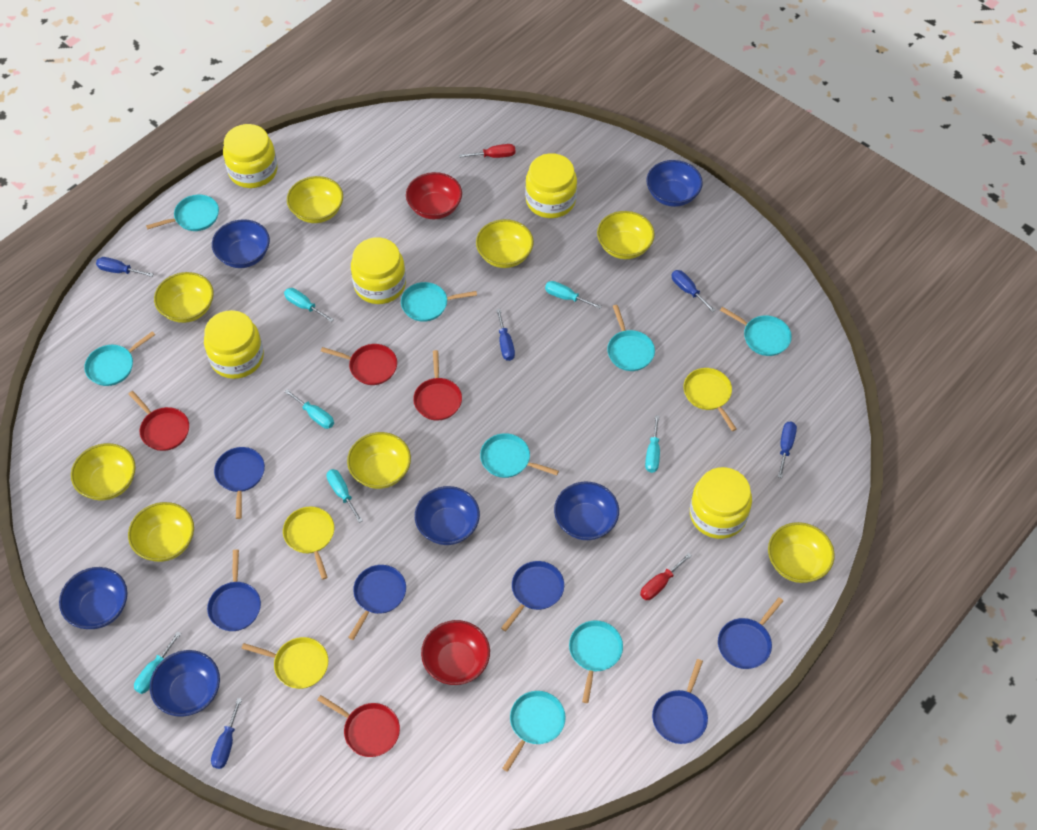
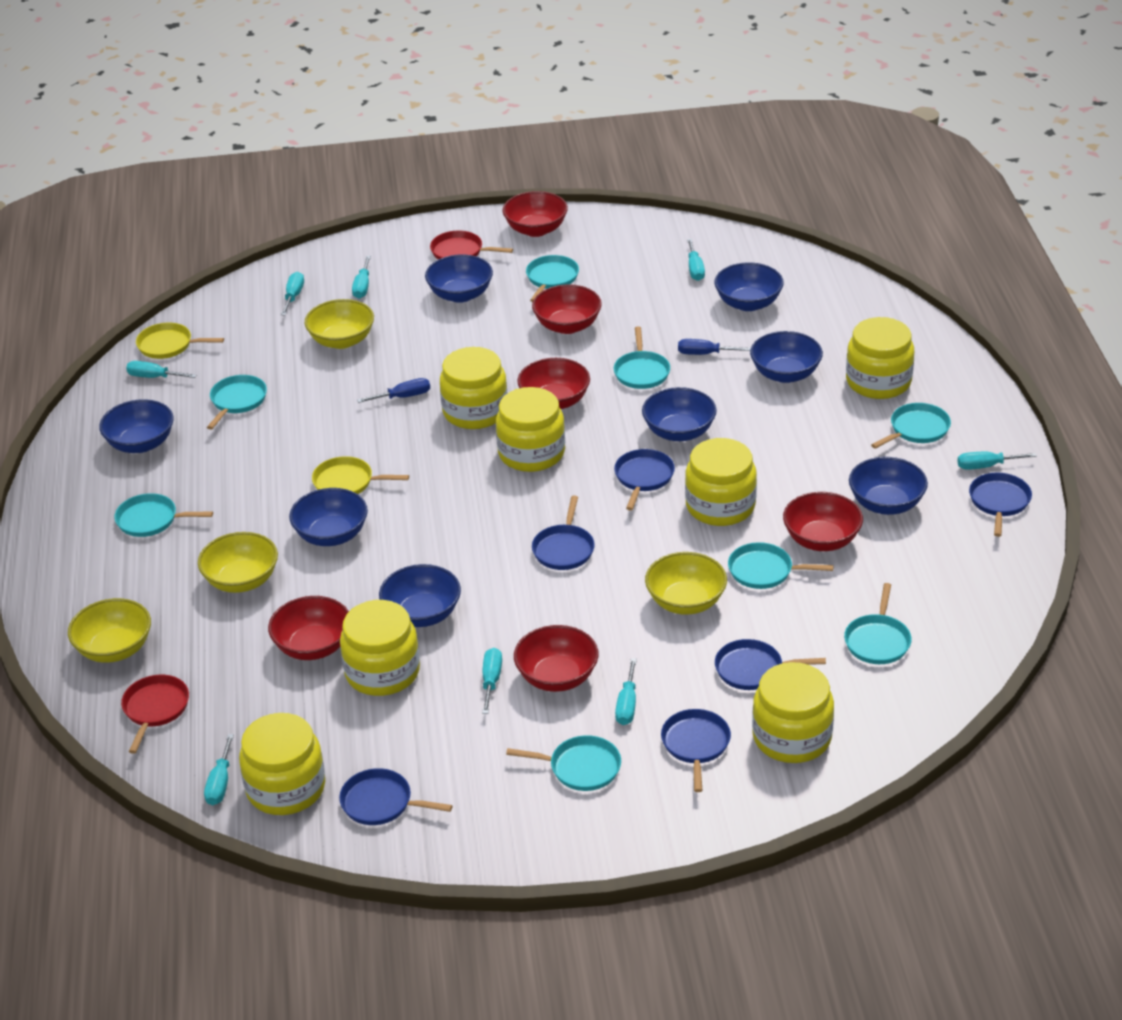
blue bowl: [59,567,127,629] [150,650,220,716] [212,219,270,268] [415,486,480,545] [554,481,619,540] [646,160,703,207] = 6 -> [99,399,174,453] [289,488,368,546] [379,564,461,627] [425,255,493,303] [642,387,717,441] [714,262,784,311] [750,331,823,383] [849,457,928,515] = 8
blue screwdriver: [96,257,153,277] [211,698,242,769] [496,309,515,361] [672,270,716,312] [778,422,797,478] = 5 -> [357,378,430,403] [678,339,751,355] = 2
red bowl: [406,172,462,219] [421,620,490,685] = 2 -> [268,596,349,660] [502,191,568,237] [514,625,599,692] [518,358,590,409] [532,284,602,334] [783,492,863,551] = 6
red pan: [129,391,189,451] [318,695,400,757] [321,344,397,385] [413,350,462,420] = 4 -> [121,675,189,754] [430,231,513,260] = 2
red screwdriver: [459,144,516,158] [640,553,692,600] = 2 -> none = 0
turquoise screwdriver: [134,631,181,694] [284,288,334,322] [285,389,334,429] [327,469,363,523] [545,281,602,309] [645,415,660,473] = 6 -> [126,361,196,378] [204,734,234,805] [281,272,304,315] [352,256,371,299] [482,648,502,714] [615,658,637,725] [687,239,705,281] [958,452,1037,470] = 8
yellow bowl: [71,443,136,500] [128,502,194,562] [154,272,214,323] [287,176,343,223] [347,432,411,489] [476,219,534,268] [597,211,655,259] [768,522,835,583] = 8 -> [68,598,151,663] [198,532,278,593] [305,299,374,349] [645,552,727,615] = 4
yellow jar: [204,310,264,379] [223,124,277,188] [351,238,406,304] [525,153,577,218] [690,467,752,539] = 5 -> [239,713,325,815] [340,600,420,696] [440,347,507,429] [496,387,565,472] [685,438,757,526] [752,662,834,763] [846,317,914,399] = 7
yellow pan: [241,637,328,689] [283,506,334,580] [683,368,737,431] = 3 -> [136,323,224,359] [312,456,409,494] = 2

